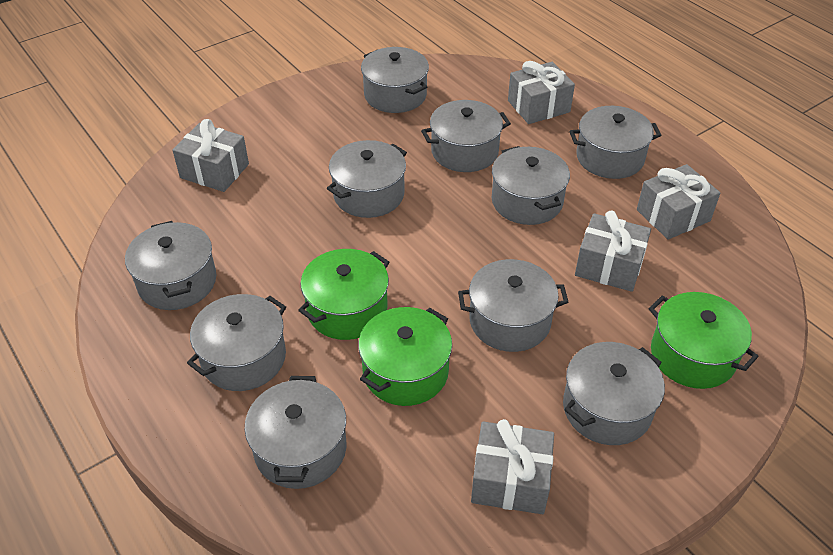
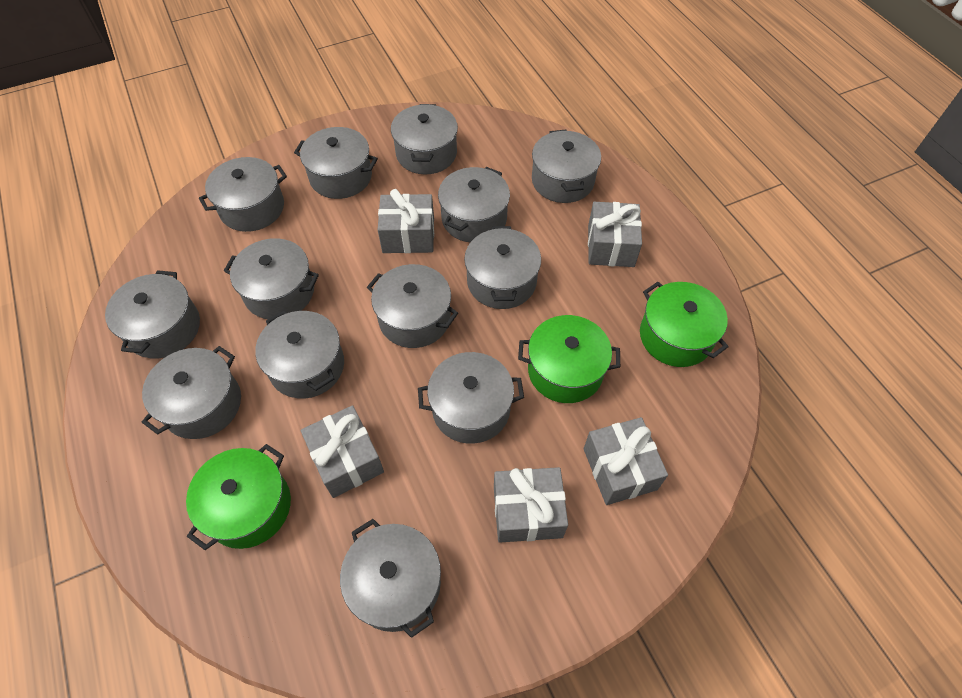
grey pot: [125,221,216,310] [187,294,286,391] [245,376,347,489] [327,140,407,218] [361,47,429,113] [421,100,511,172] [458,259,568,352] [492,146,570,225] [563,342,665,445] [569,106,662,179] = 10 -> [105,270,200,359] [142,346,241,439] [199,157,287,232] [224,238,319,319] [255,310,344,399] [294,127,378,199] [340,519,441,638] [367,264,458,348] [391,104,458,174] [418,352,524,444] [438,167,510,242] [464,226,541,309] [532,130,601,203] = 13

